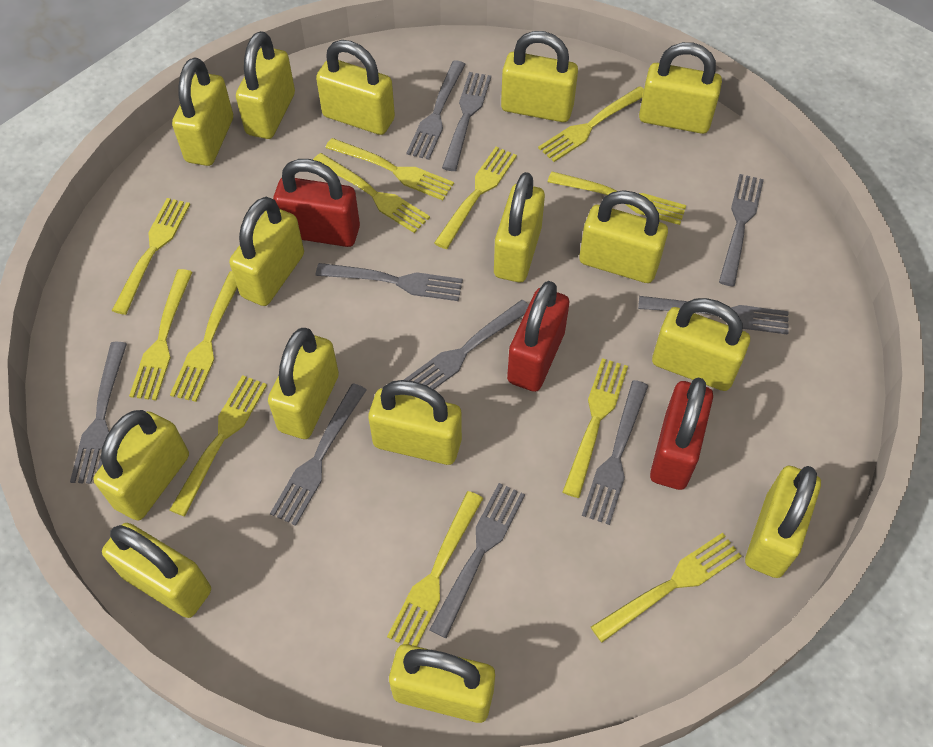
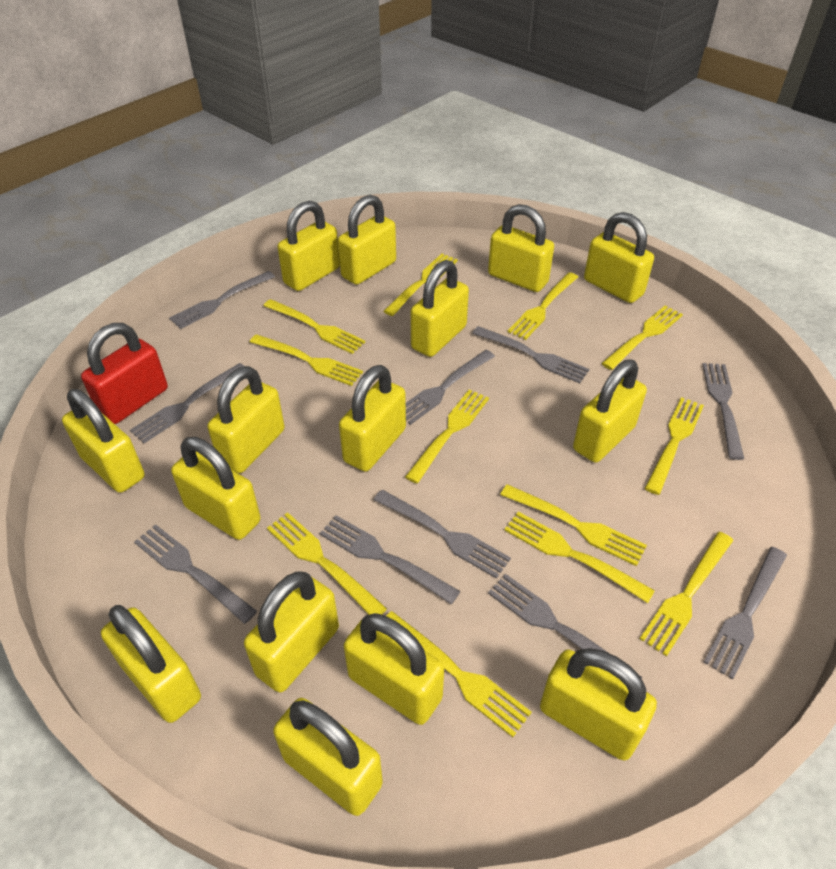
red padlock: [273,159,360,247] [507,281,569,392] [650,378,713,490] = 3 -> [81,323,168,424] = 1

